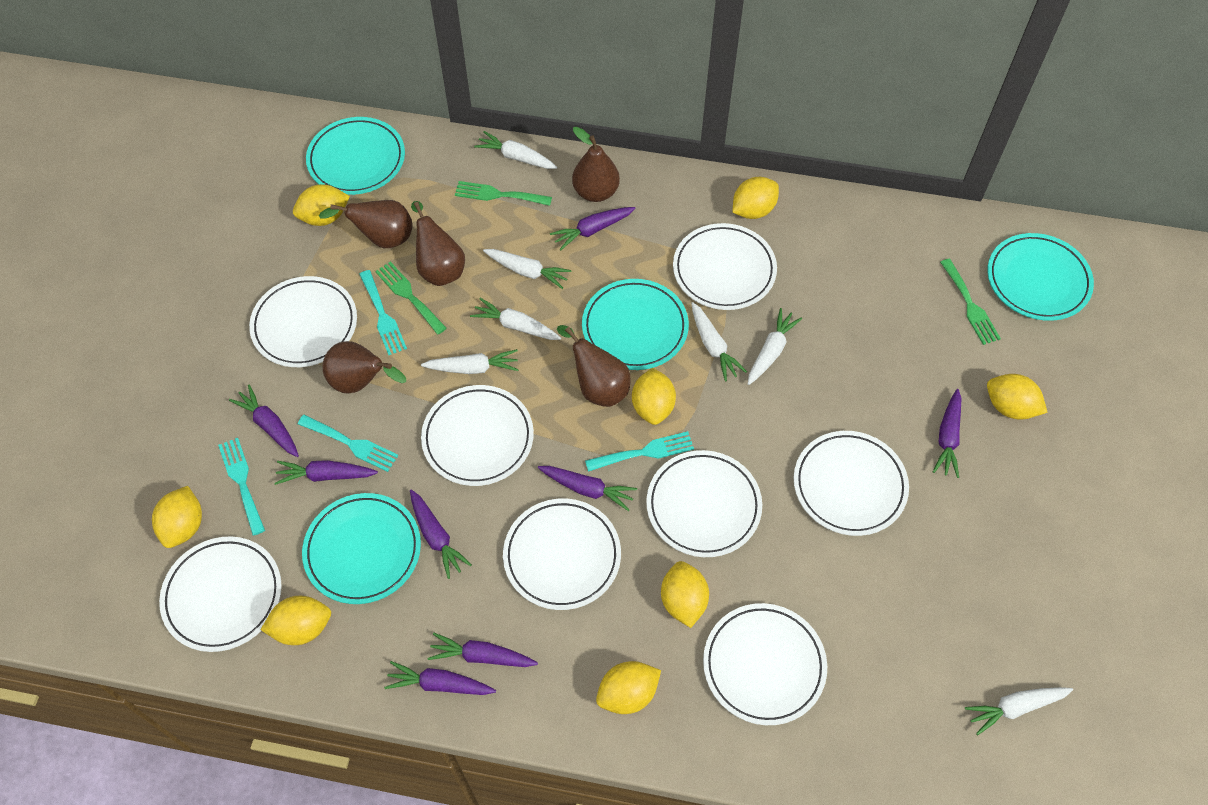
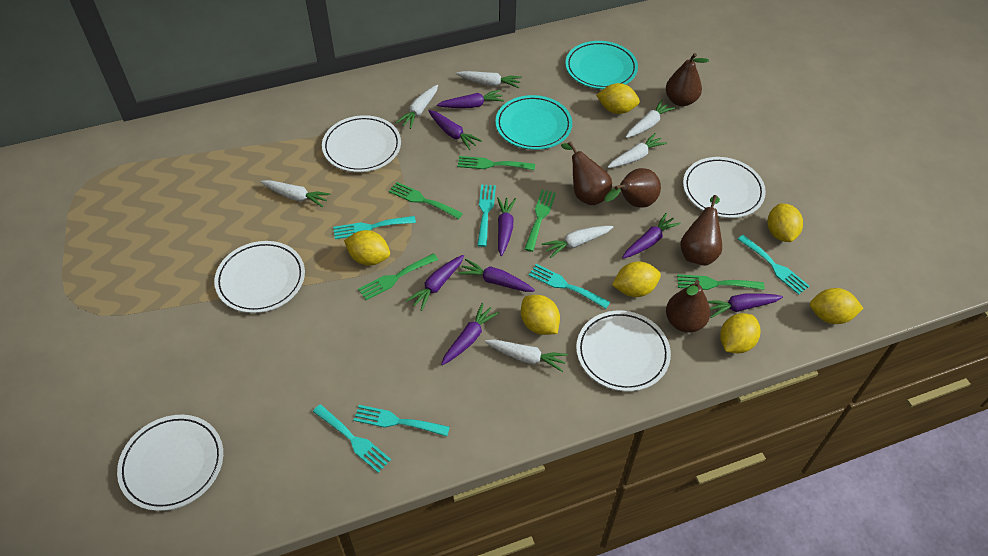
green fork: [375,261,447,335] [455,181,552,206] [940,259,1001,345] = 3 -> [358,253,438,300] [389,182,463,219] [457,156,535,170] [524,190,556,252] [677,274,765,290] = 5
turquoise fork: [218,438,265,536] [298,415,398,472] [359,270,407,355] [585,431,694,472] = 4 -> [313,404,391,473] [333,216,416,239] [354,405,450,436] [477,184,496,247] [529,264,610,309] [738,235,809,295] = 6
turquoise plate: [302,493,421,604] [306,117,405,195] [582,279,689,370] [987,233,1094,321] = 4 -> [495,95,572,150] [565,41,638,89] = 2
white plate: [159,536,282,652] [249,276,357,367] [421,385,534,486] [503,499,621,610] [646,450,762,557] [673,223,777,310] [703,603,827,725] [794,431,909,536] = 8 -> [117,415,223,511] [214,241,305,313] [322,115,401,172] [576,311,671,391] [683,157,766,218] = 5
yellow lemon: [152,486,202,548] [261,596,331,645] [293,184,350,226] [596,661,661,714] [632,368,676,425] [661,561,709,628] [733,177,779,219] [987,374,1048,420] = 8 -> [344,230,390,266] [521,295,560,335] [596,83,640,114] [612,261,661,297] [720,313,760,354] [767,203,803,242] [810,288,863,324] = 7

